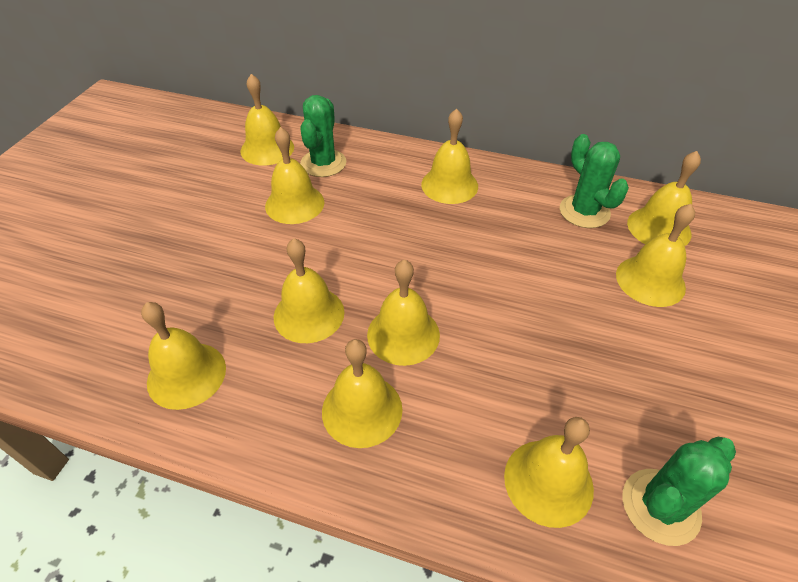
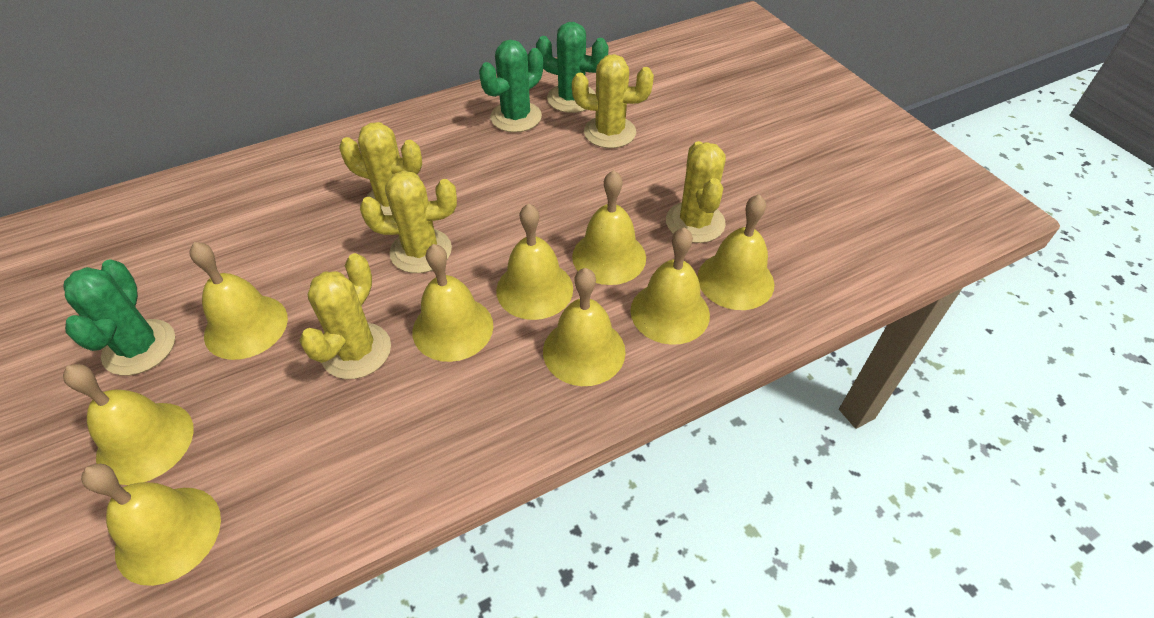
yellow bell: [141,302,226,410] [241,74,294,166] [265,127,325,224] [274,238,344,343] [322,339,403,448] [367,260,440,366] [421,108,478,204] [504,417,594,528] [616,204,695,307] [627,151,701,246] = 10 -> [63,364,194,485] [81,464,221,586] [189,242,288,360] [413,244,493,362] [496,203,573,320] [543,268,626,386] [572,170,646,285] [631,227,710,345] [698,194,774,310] = 9
yellow cactus: none = 0 -> [299,253,391,379] [339,122,422,215] [360,170,457,273] [572,54,654,148] [666,141,726,243] = 5

